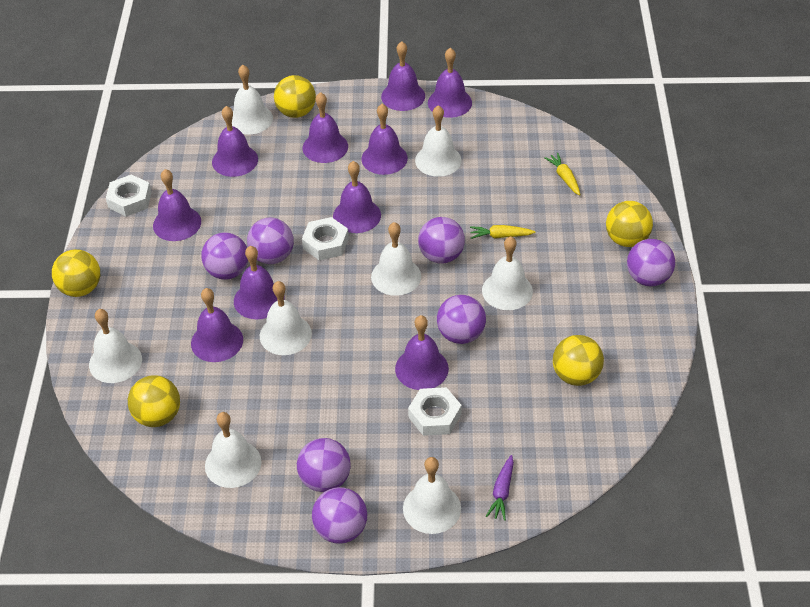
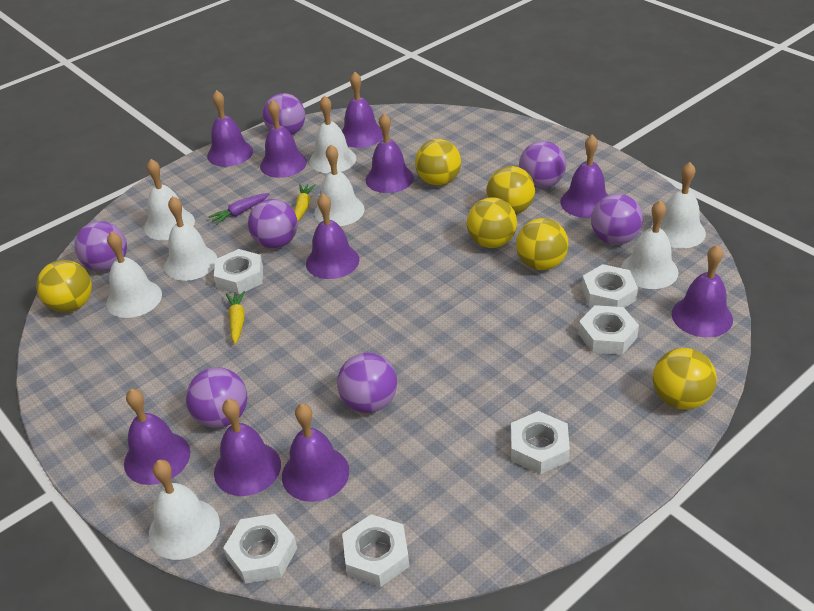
white nut: [106,175,151,216] [302,217,349,260] [408,387,462,436] = 3 -> [214,249,263,294] [223,514,297,584] [342,514,409,587] [511,411,570,475] [578,305,639,355] [582,264,638,308] = 6
yellow ball: [52,249,100,297] [128,375,180,427] [274,75,316,118] [553,335,604,386] [606,201,653,247] = 5 -> [36,260,92,312] [415,139,461,186] [467,197,517,248] [487,166,535,214] [516,218,569,270] [653,348,717,410] = 6

